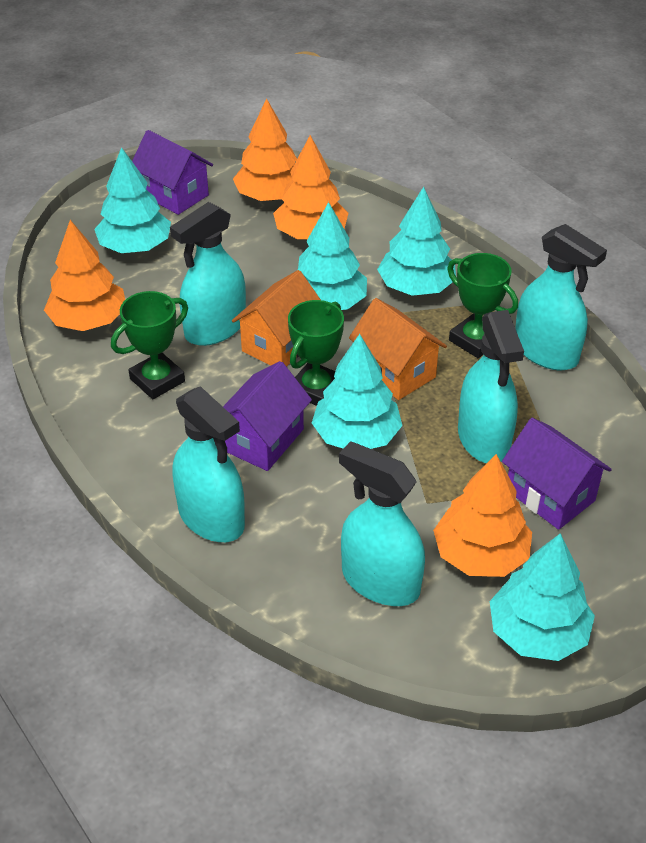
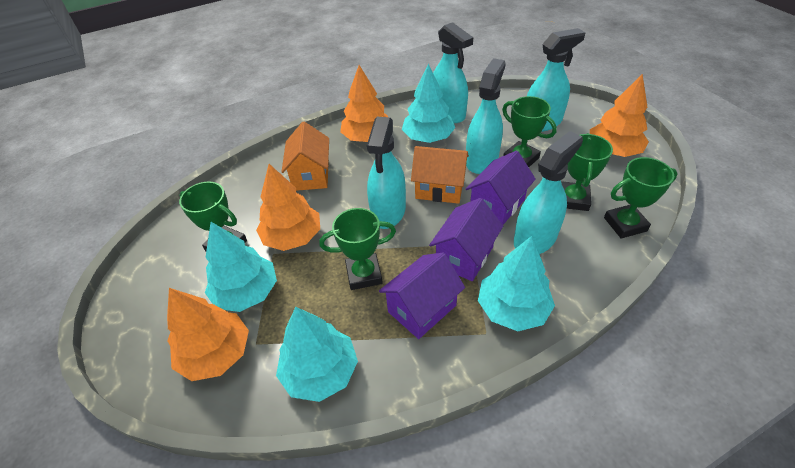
green trophy: [111,291,188,399] [288,300,344,406] [447,253,518,358] = 3 -> [179,182,247,251] [319,208,396,290] [502,96,557,167] [561,133,613,211] [604,157,678,239] = 5
turquoise tree: [94,147,171,253] [298,202,367,310] [312,334,402,449] [377,187,456,296] [490,533,595,661] = 5 -> [205,222,277,312] [276,307,358,402] [402,64,455,143] [478,236,555,331] = 4

